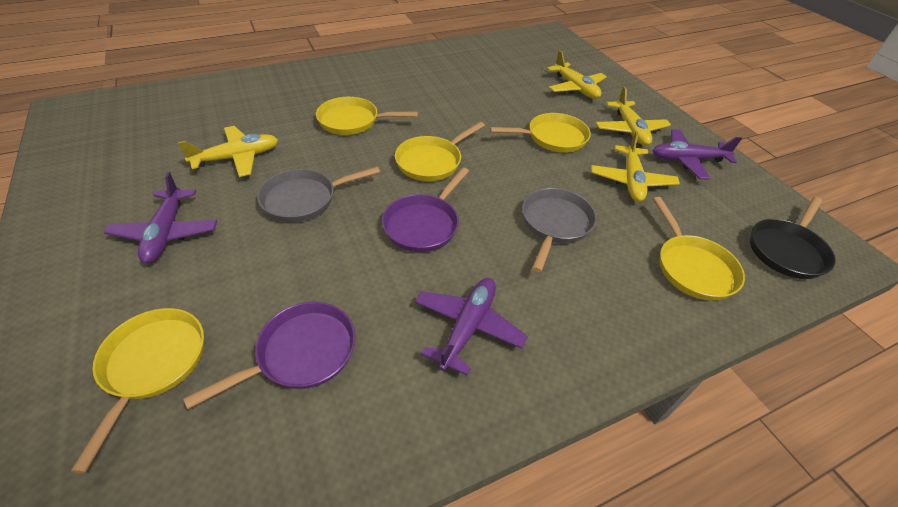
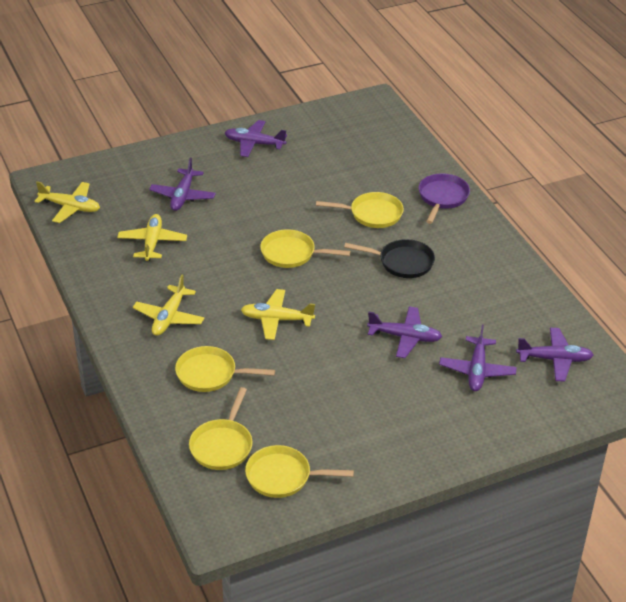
grey pan: [257,166,380,222] [522,188,597,272] = 2 -> none = 0
purple pan: [183,302,356,409] [382,167,469,252] = 2 -> [419,173,470,224] = 1
purple plane: [104,172,217,263] [415,278,528,375] [653,129,742,179] = 3 -> [149,158,216,211] [225,120,287,157] [367,306,442,358] [439,325,517,391] [516,328,594,382] = 5

